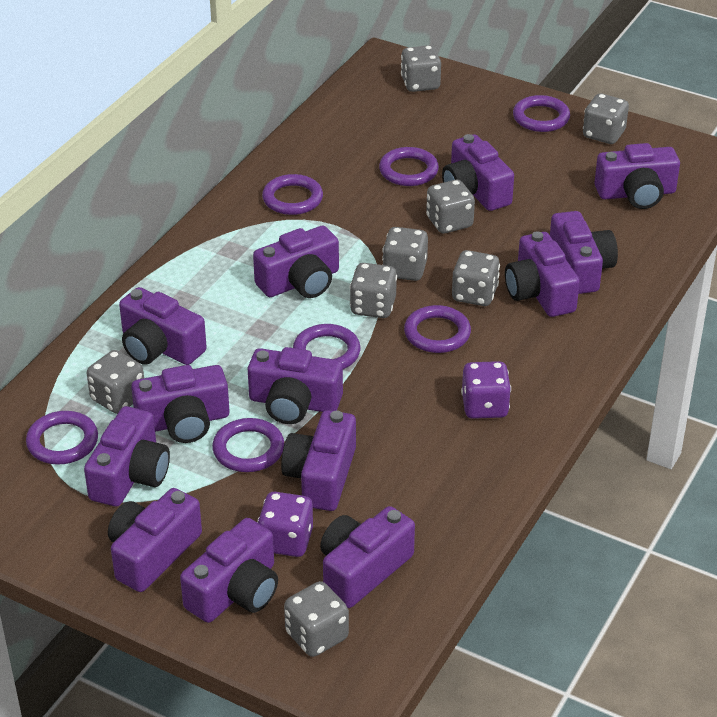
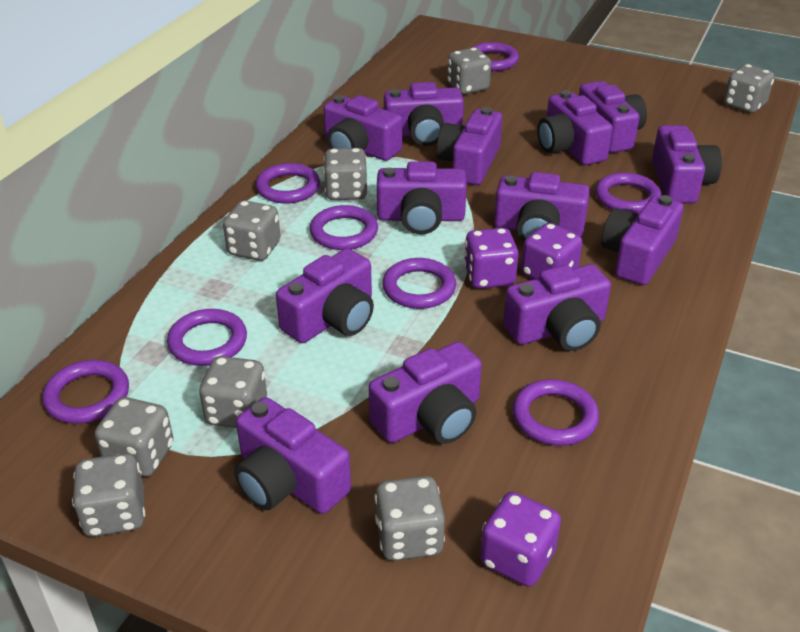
purple dice: [257,492,313,557] [461,361,511,419] = 2 -> [464,228,519,289] [480,492,561,587] [521,223,582,279] = 3
purple ring: [26,411,98,465] [212,418,284,472] [262,174,323,215] [293,324,361,369] [379,147,439,186] [404,305,471,353] [513,95,570,132] = 7 -> [42,360,129,424] [167,309,247,366] [256,163,320,204] [310,205,378,250] [382,258,456,309] [471,42,519,71] [512,379,599,446] [595,172,662,214] = 8

